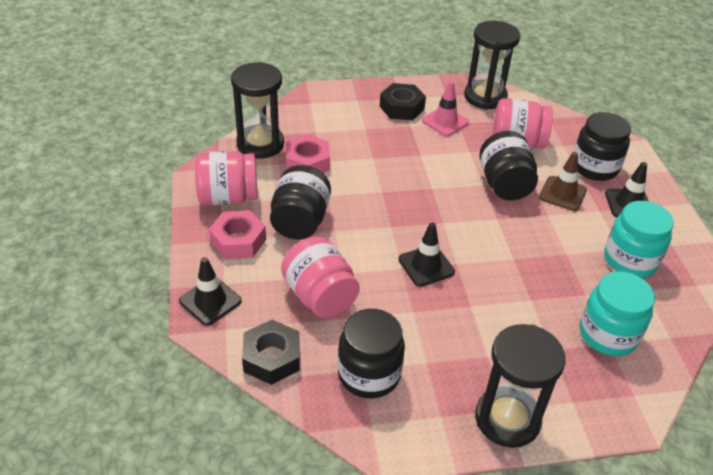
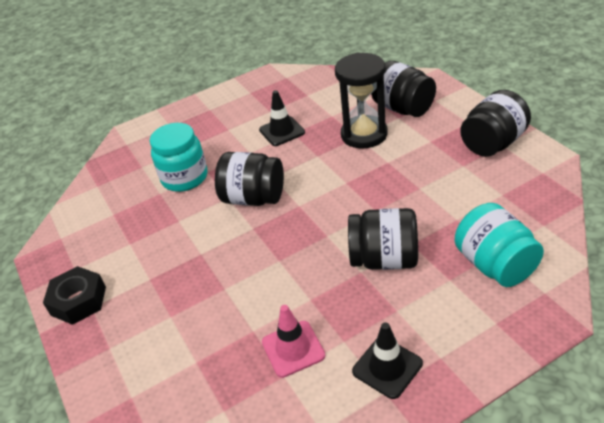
black hourglass: [231,62,284,158] [464,21,520,110] [475,324,566,448] = 3 -> [335,53,388,148] = 1
black nut: [242,320,300,385] [380,83,426,120] = 2 -> [43,266,106,325] = 1
black traffic cone: [179,257,242,326] [398,223,455,287] [605,162,648,217] = 3 -> [259,90,305,146] [352,322,423,399] = 2
brown traffic cone: [539,152,587,211] = 1 -> none = 0
pink jar: [195,151,258,205] [281,236,360,318] [493,98,553,149] = 3 -> none = 0
pink nut: [209,210,266,259] [286,134,330,173] = 2 -> none = 0

